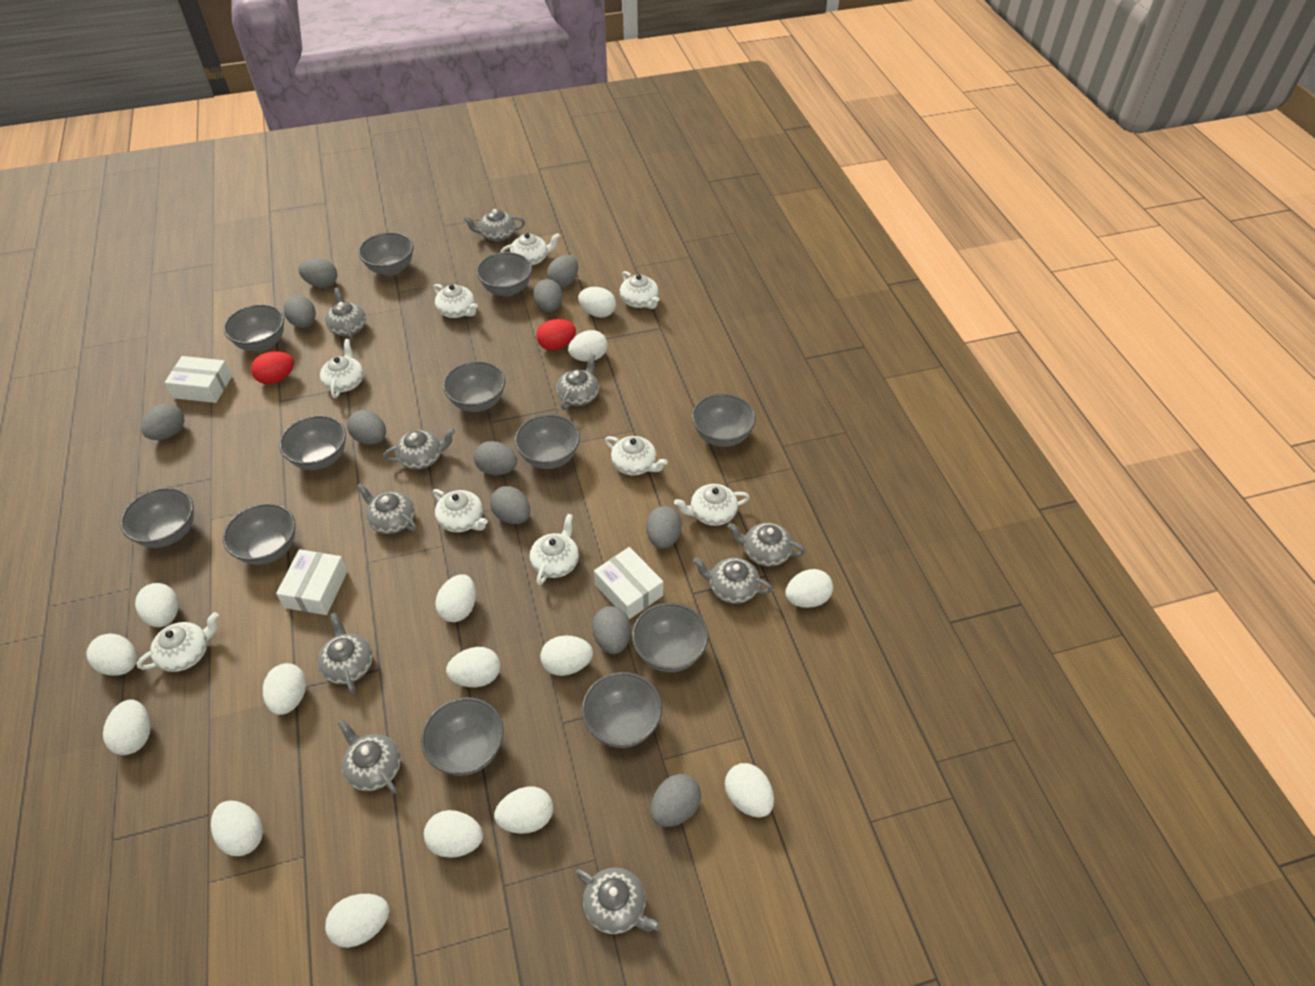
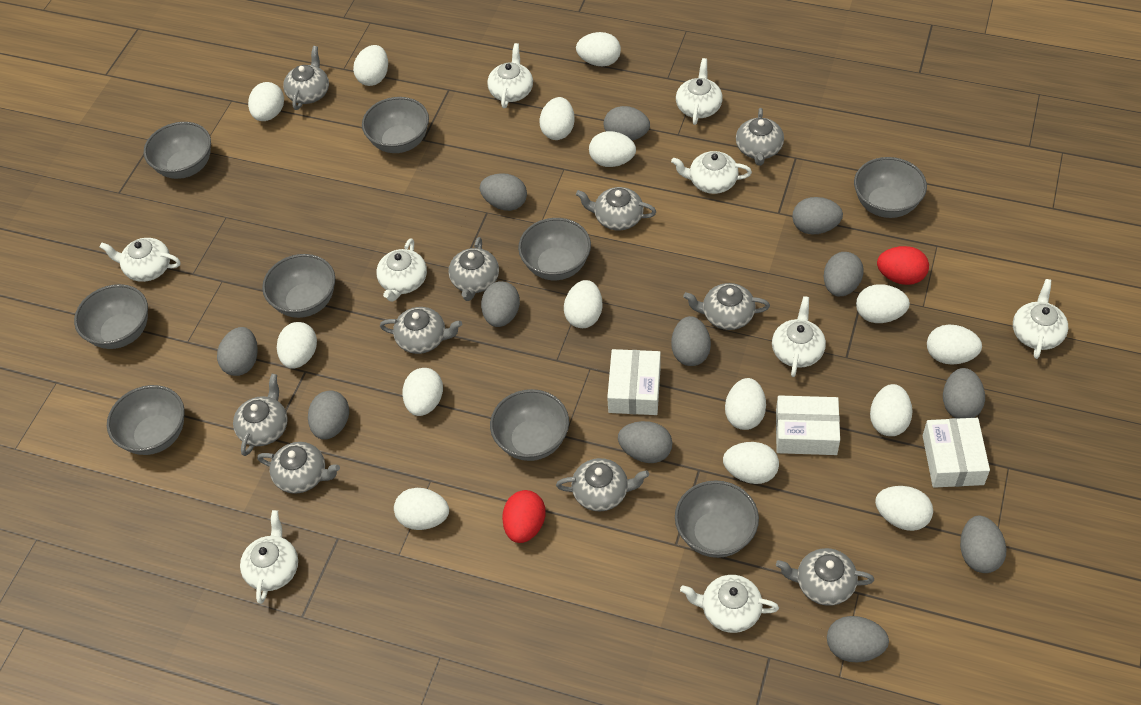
grey bowl: [120,487,194,548] [223,503,296,565] [224,304,284,351] [279,415,346,470] [358,232,414,276] [421,697,504,776] [443,361,505,412] [476,252,532,297] [515,414,580,469] [582,672,662,748] [632,603,708,672] [692,394,756,447] = 12 -> [74,284,148,349] [107,385,185,455] [144,122,211,179] [262,254,335,318] [362,97,429,153] [490,389,569,461] [518,218,591,280] [675,480,759,558] [854,157,927,218] = 9
grey egg: [141,403,184,440] [284,295,316,328] [298,258,337,288] [347,410,386,444] [474,441,517,475] [490,486,530,524] [533,279,563,312] [547,255,578,288] [592,606,631,654] [646,506,682,549] [651,774,701,827] = 11 -> [217,327,258,376] [308,391,349,440] [480,173,527,211] [481,281,520,327] [604,106,650,141] [618,421,672,463] [671,316,711,366] [792,197,843,234] [824,252,864,296] [827,616,889,662] [943,368,985,419] [960,516,1007,573] = 12

